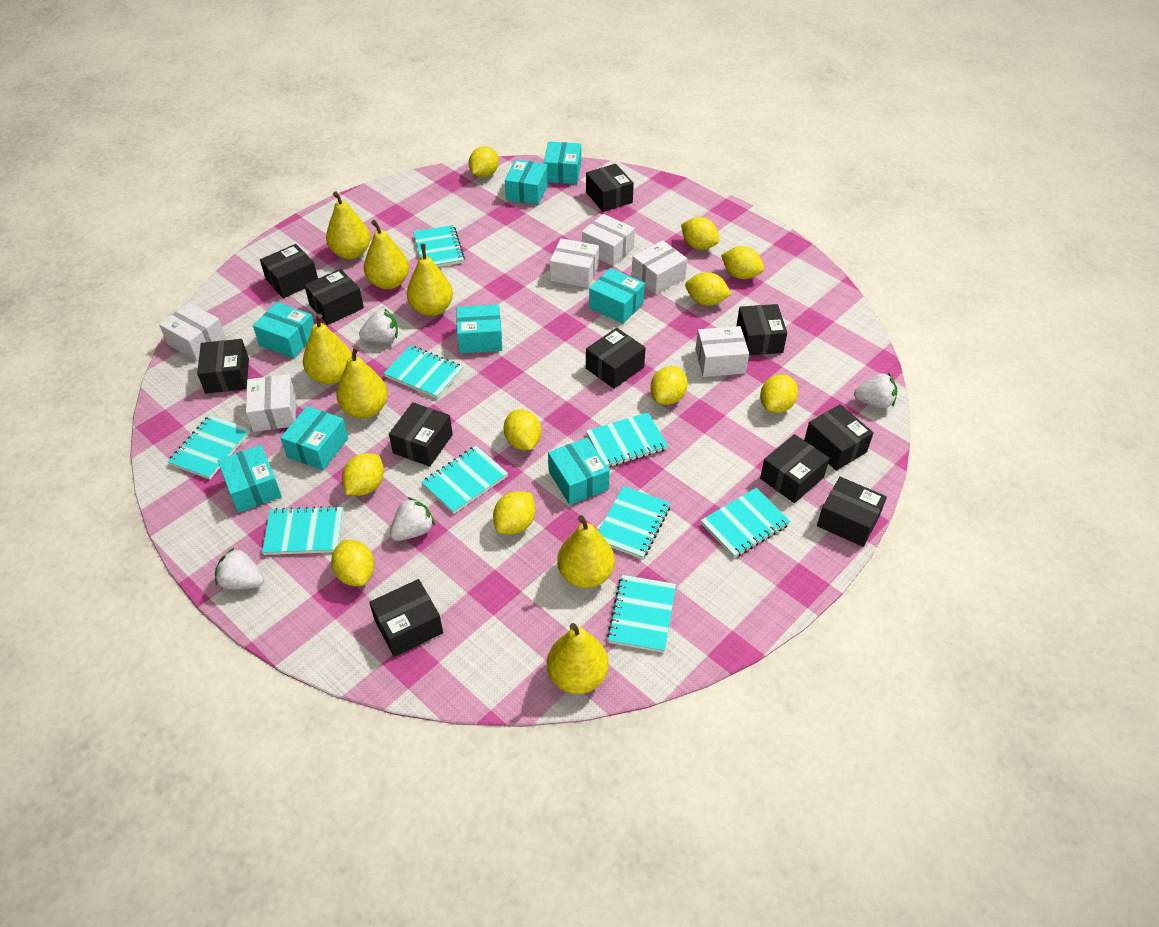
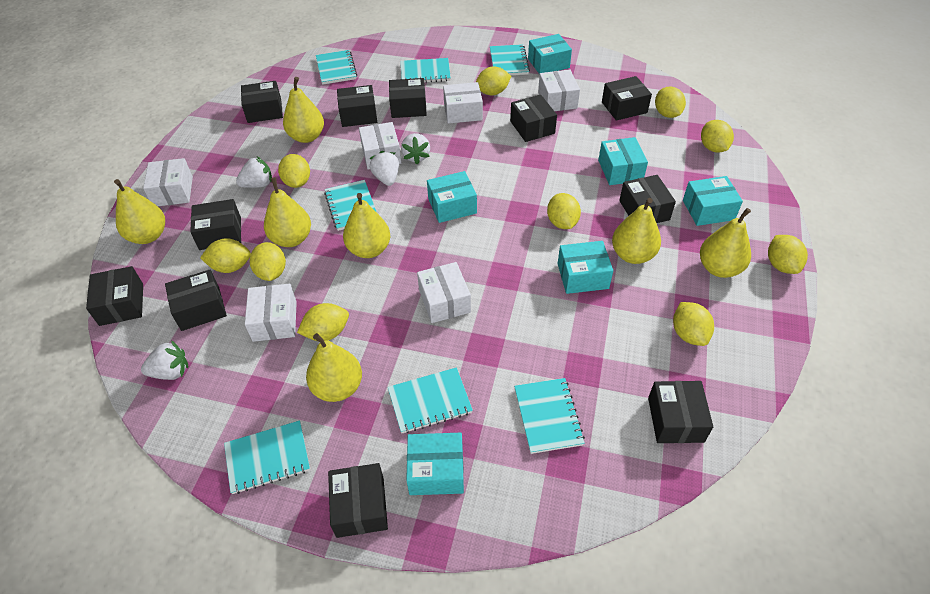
turquoise box: [218,445,282,513] [253,302,314,358] [280,406,348,470] [456,304,502,353] [505,159,548,205] [544,142,581,184] [548,437,610,505] [589,268,645,324] = 8 -> [406,433,464,495] [427,171,477,223] [528,34,572,74] [558,241,613,294] [598,137,648,185] [683,176,743,226] = 6
turquoise notebook: [168,415,250,480] [262,506,343,555] [384,345,463,399] [413,225,465,267] [421,446,508,514] [586,412,668,468] [598,486,671,559] [607,575,676,653] [701,488,791,558] = 9 -> [224,420,310,494] [316,50,357,85] [324,180,376,231] [388,367,473,433] [401,58,451,83] [490,44,530,75] [514,378,585,454] = 7

